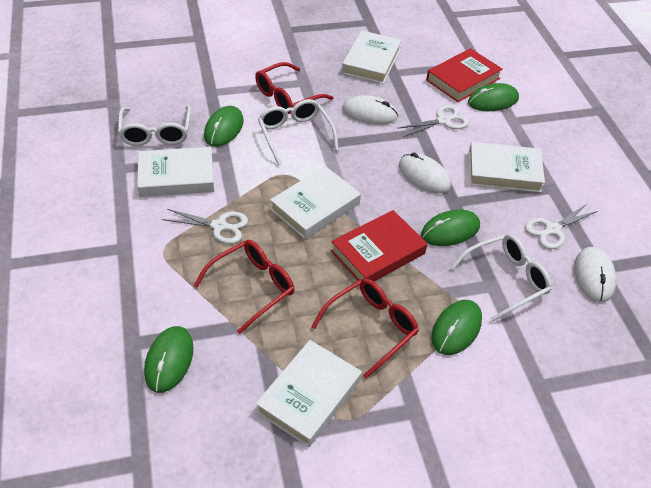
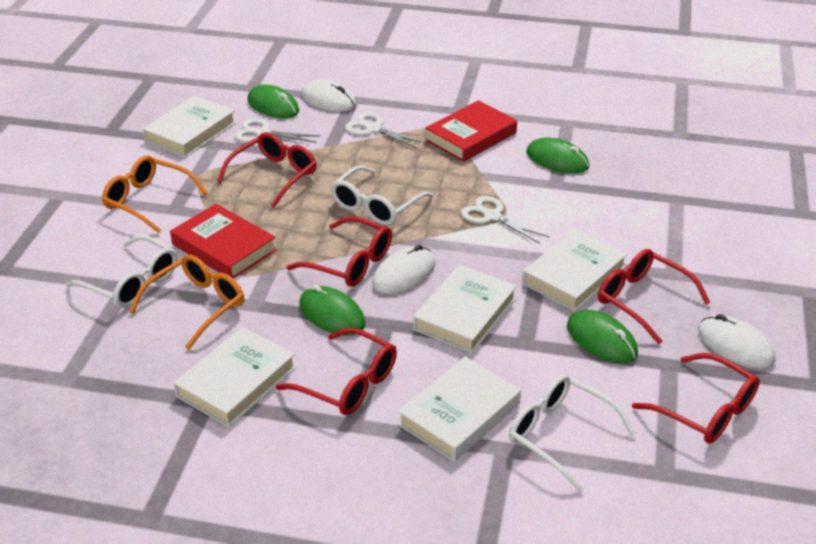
green mouse: [144,326,193,393] [204,106,243,147] [421,210,480,246] [431,300,482,355] [468,83,519,111] = 5 -> [248,85,299,118] [299,285,366,336] [526,138,590,174] [567,310,638,363] = 4
orange glasses: none = 0 -> [102,155,208,233] [129,254,244,350] = 2
red glasses: [194,240,294,334] [255,62,334,114] [311,278,419,379] = 3 -> [217,132,317,208] [276,328,397,415] [287,216,392,287] [598,249,711,344] [632,353,760,443] = 5

